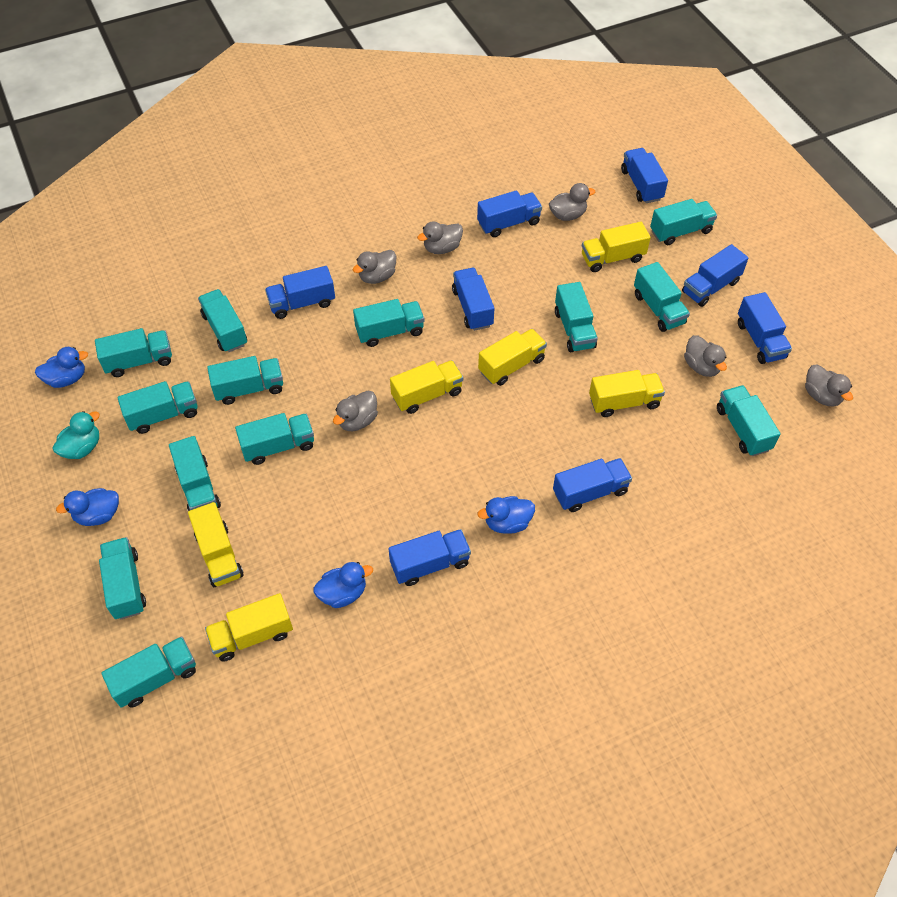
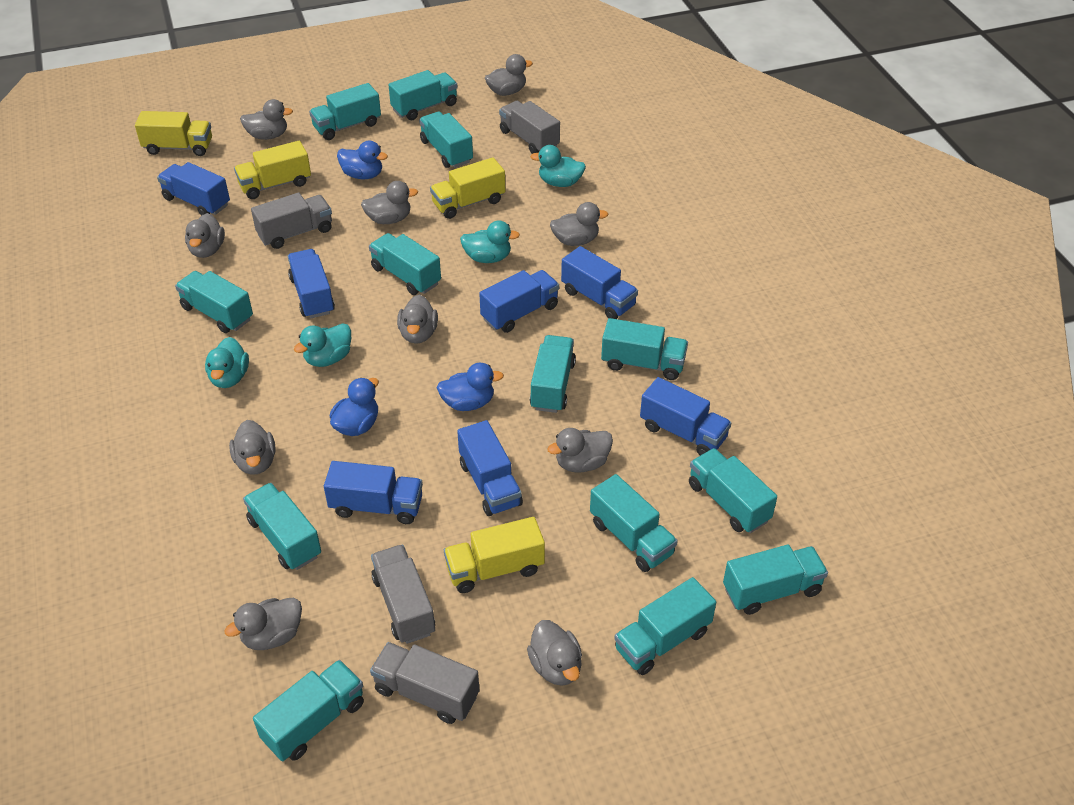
blue duck: [35,347,88,388] [56,488,119,526] [314,562,373,608] [477,496,535,534] = 4 -> [330,378,379,436] [337,140,388,179] [437,363,504,411] = 3
blue truck: [265,266,335,319] [389,529,471,586] [452,268,494,331] [477,190,542,237] [553,458,632,512] [621,148,668,203] [682,244,748,307] [738,292,792,364] = 8 -> [157,162,230,216] [288,249,335,318] [324,461,423,524] [457,420,523,516] [479,270,559,333] [561,246,638,319] [640,377,731,456] = 7
grey duck: [333,391,378,431] [353,250,396,284] [417,221,463,254] [549,183,595,221] [684,335,727,377] [805,365,853,407] = 6 -> [185,213,225,258] [224,598,302,650] [229,420,276,475] [240,99,293,140] [361,181,418,224] [397,295,438,344] [485,54,533,96] [527,620,582,686] [547,428,613,473] [550,202,608,246] = 10
grey truck: none = 0 -> [251,193,332,249] [370,642,479,724] [371,544,435,644] [499,101,560,154] = 4
turquoise duck: [53,411,100,459] = 1 -> [205,337,249,388] [294,323,351,367] [460,221,520,263] [530,145,586,187] = 4
yellow truck: [188,502,244,587] [205,593,293,662] [390,360,463,414] [478,329,547,386] [582,222,651,272] [589,370,665,417] = 6 -> [135,111,212,156] [234,141,311,199] [430,157,505,219] [444,517,545,593] = 4

